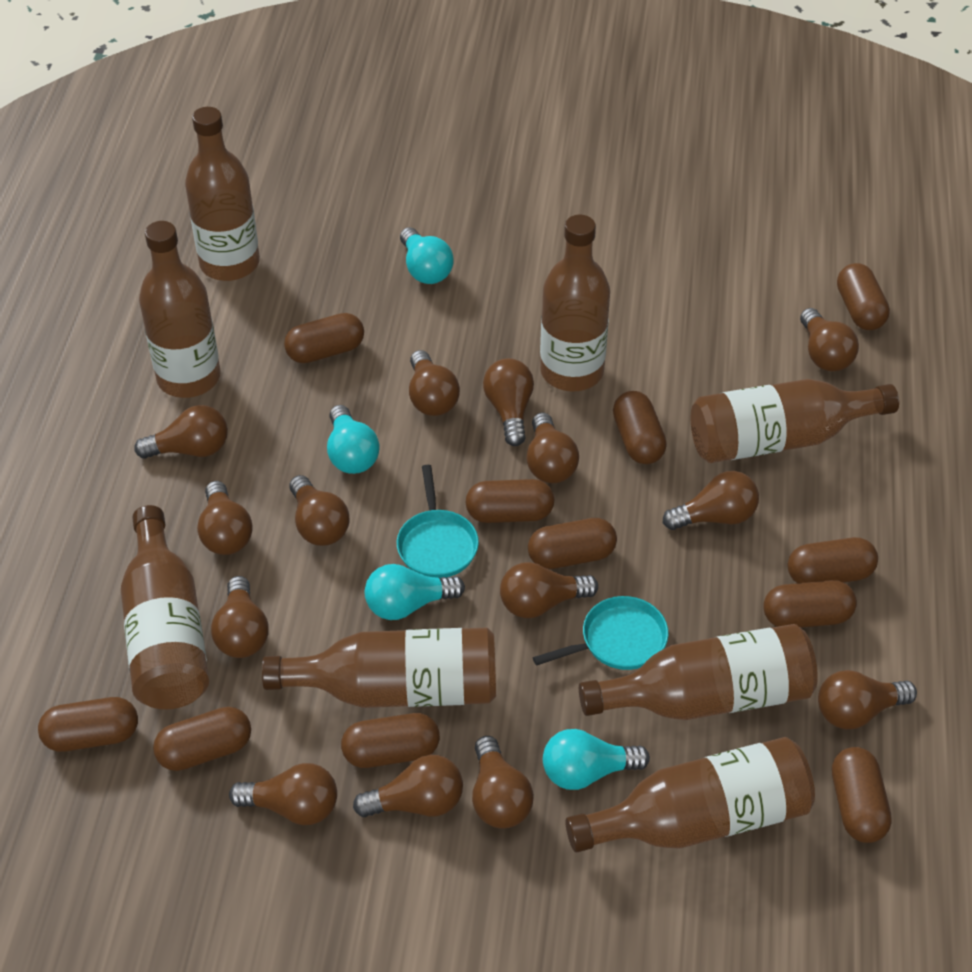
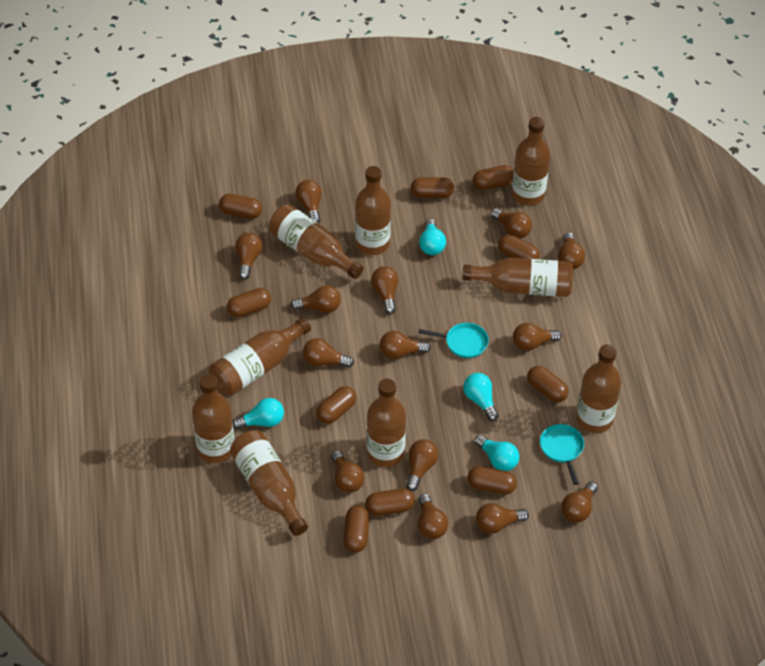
brown bottle: [121,505,209,710] [139,221,221,398] [185,107,260,281] [262,628,496,708] [540,215,610,392] [565,737,815,852] [579,624,818,720] [691,379,899,463] = 8 -> [192,374,234,463] [209,317,311,396] [230,430,308,536] [269,204,363,279] [355,166,391,255] [366,378,406,467] [462,258,573,297] [511,117,550,206] [576,344,621,433] = 9
brown capsule: [38,697,138,752] [153,707,251,771] [284,313,364,363] [341,713,440,768] [465,479,554,523] [528,518,617,569] [613,391,667,464] [763,580,857,628] [788,537,878,583] [832,747,892,843] [837,263,890,330] = 11 -> [219,194,262,219] [227,288,271,318] [316,386,357,424] [343,505,370,553] [365,488,415,516] [411,177,454,198] [468,466,517,495] [473,165,514,190] [498,235,540,259] [527,366,569,403] = 10

